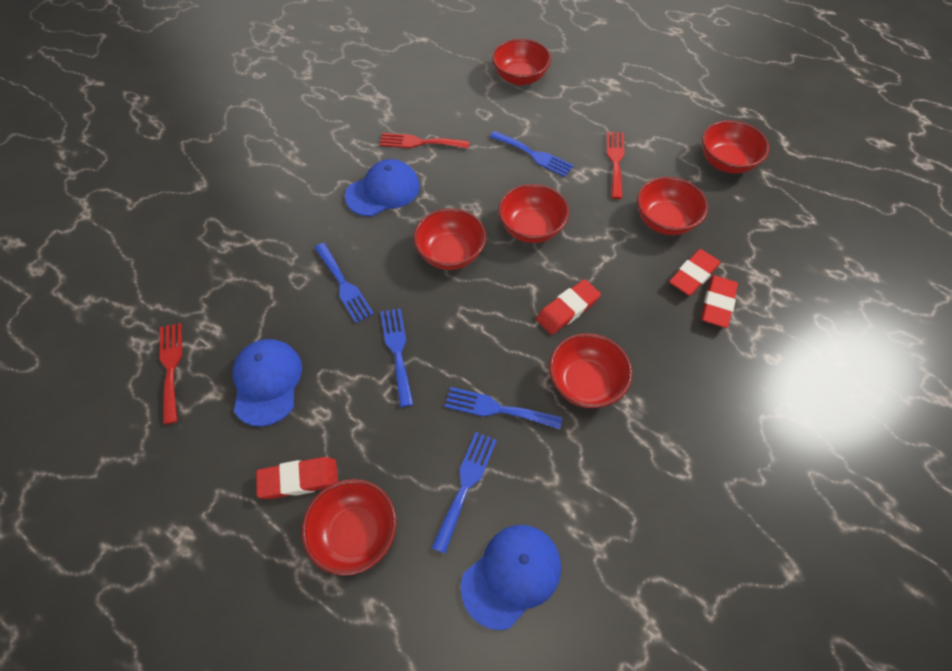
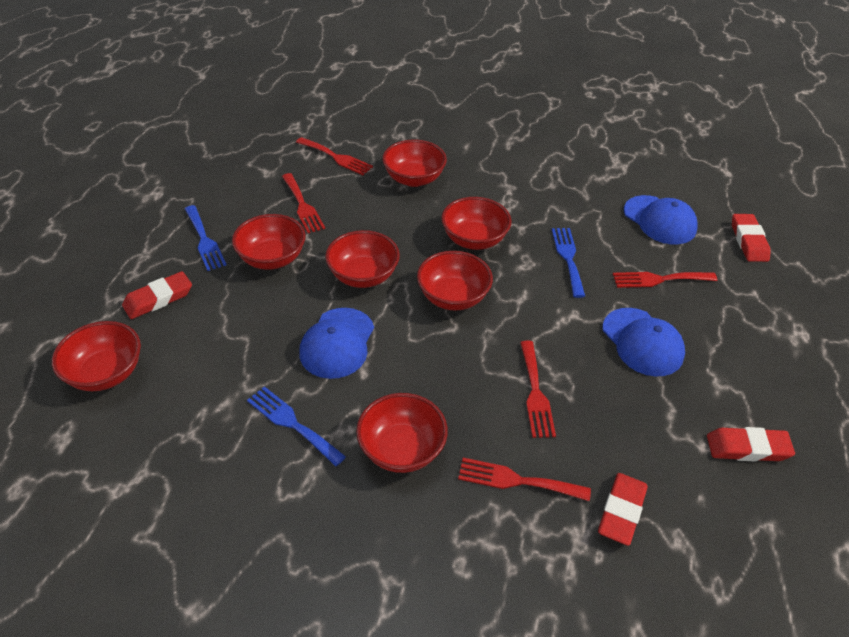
blue fork: [314,243,374,323] [381,308,413,407] [431,432,497,554] [445,387,562,430] [490,131,574,177] = 5 -> [185,205,227,271] [247,386,346,466] [552,228,585,298] = 3
red fork: [159,323,182,425] [379,133,470,149] [607,131,625,199] = 3 -> [282,173,325,233] [296,137,373,175] [458,458,591,501] [520,341,556,438] [613,272,717,288] = 5

